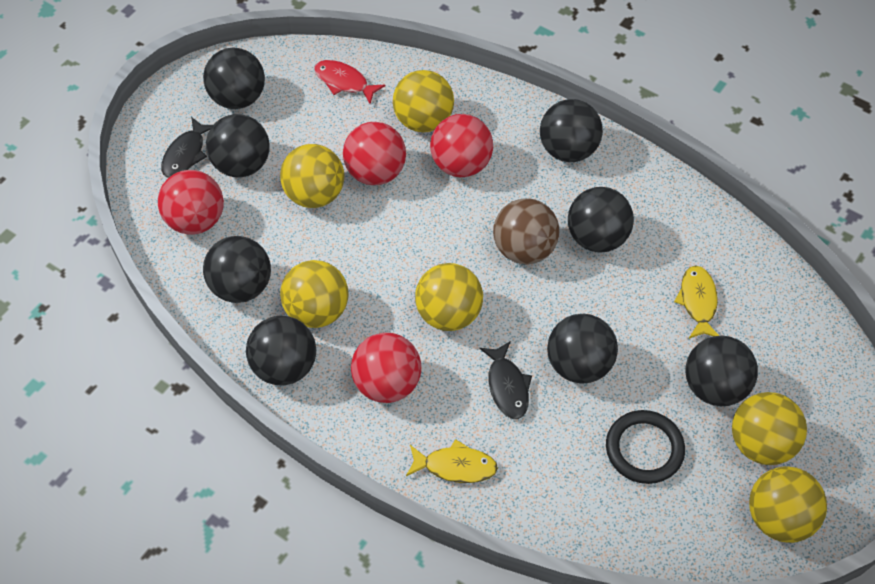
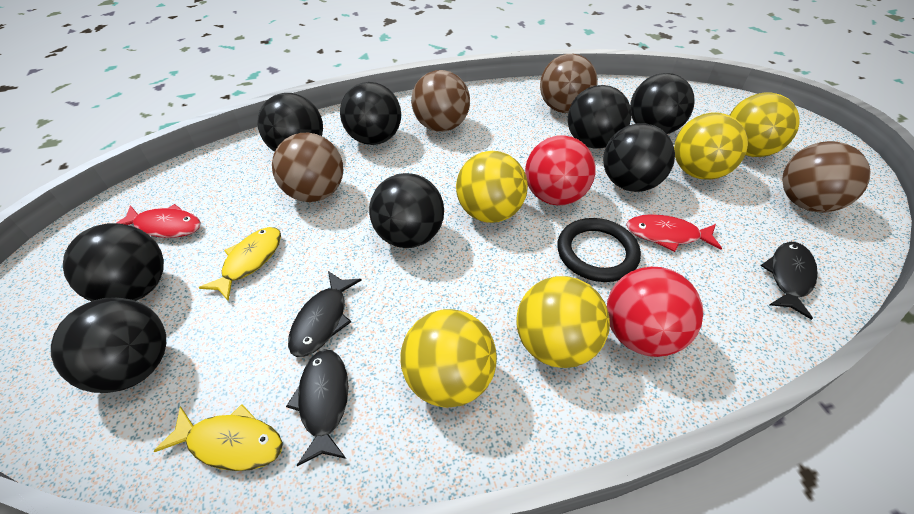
black fish: [161,117,213,178] [479,341,532,419] = 2 -> [286,349,348,466] [288,271,362,357] [761,242,818,320] = 3
brown ball: [493,198,560,264] = 1 -> [272,133,343,202] [411,70,470,132] [540,54,598,113] [782,141,871,213] = 4
red ball: [158,170,224,235] [343,122,406,185] [351,333,421,403] [430,114,493,177] = 4 -> [525,135,596,206] [607,267,703,357] = 2
red fish: [314,60,386,104] = 1 -> [116,204,201,238] [626,214,722,252] = 2
yellow ball: [280,144,344,208] [280,260,349,328] [393,70,454,132] [415,263,483,331] [732,392,807,465] [749,466,827,543] = 6 -> [400,309,497,408] [456,151,528,223] [516,276,610,368] [674,112,748,180] [729,92,800,157] = 5

